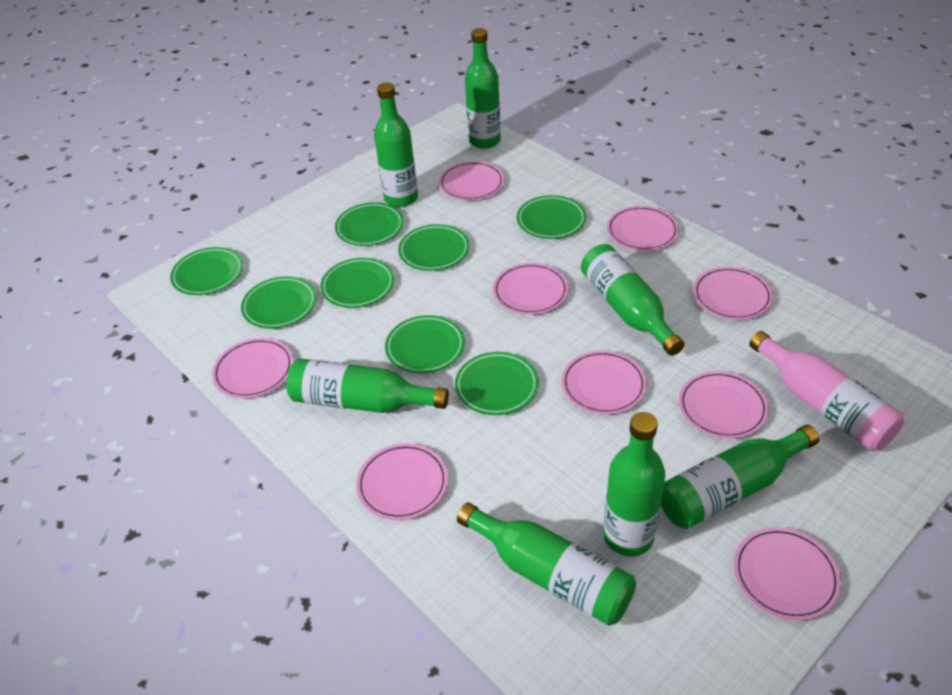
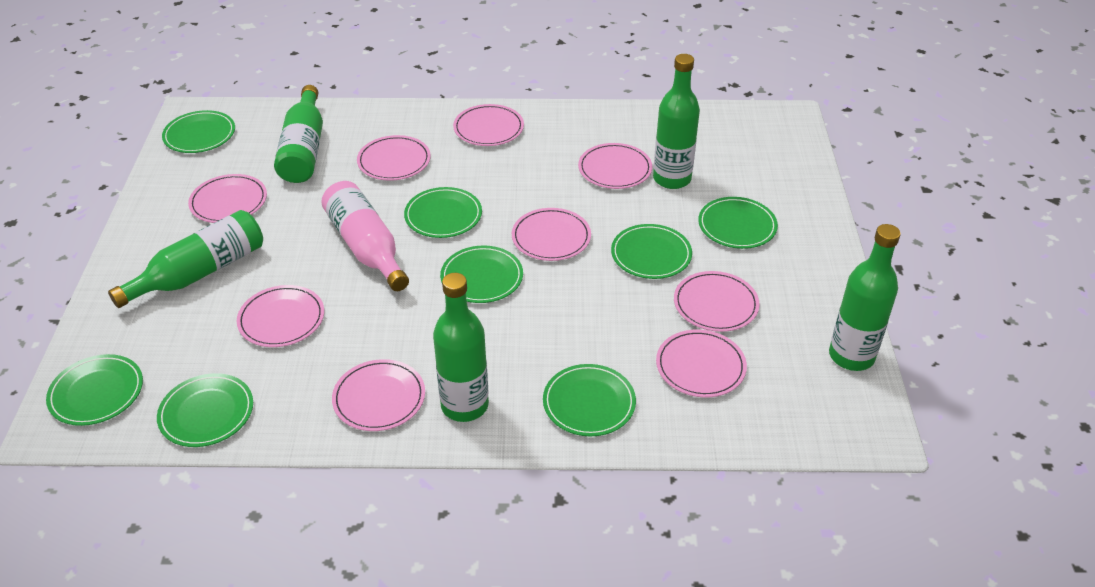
green bottle: [286,358,449,413] [374,82,418,207] [457,502,636,626] [465,28,501,149] [581,244,685,356] [603,412,665,557] [661,425,819,529] = 7 -> [108,210,263,308] [274,85,323,183] [433,273,489,422] [653,54,700,189] [829,224,901,371] = 5

